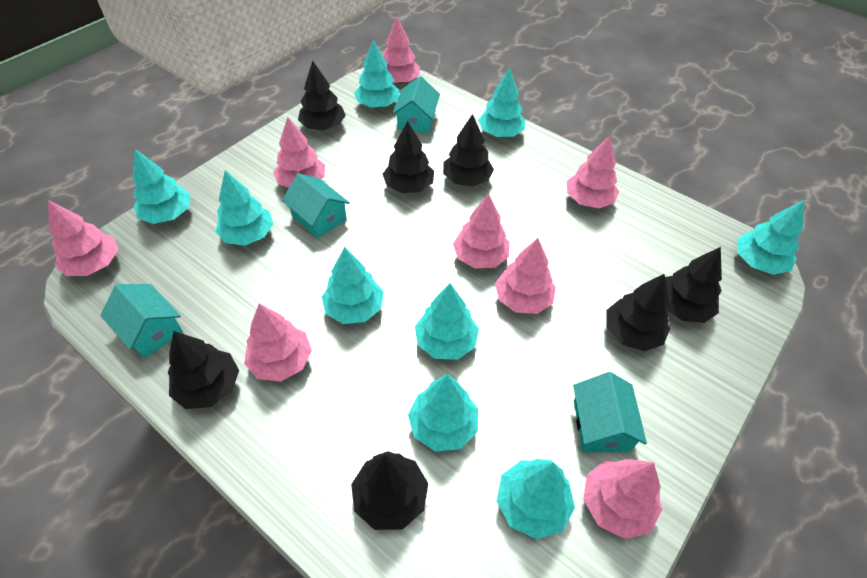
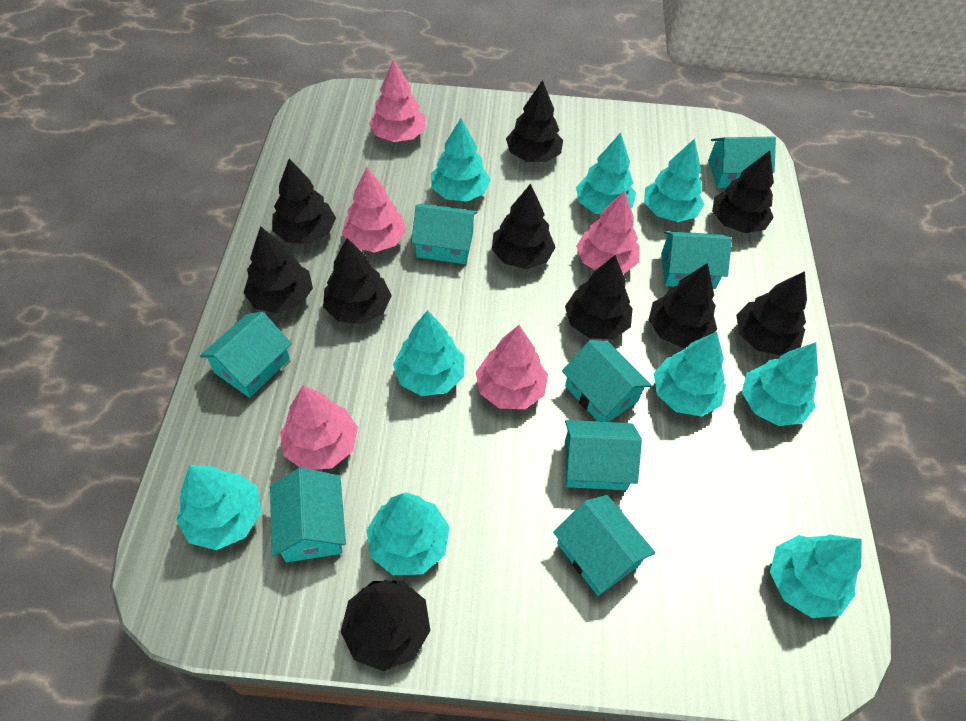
black tree: [168,331,239,409] [298,61,346,130] [351,451,428,530] [383,121,434,193] [443,114,494,187] [607,274,670,351] [665,247,722,323] = 7 -> [243,226,313,314] [272,159,336,244] [323,238,392,324] [341,580,430,671] [492,184,556,269] [506,80,563,162] [565,255,633,339] [649,263,717,348] [712,151,774,233] [736,271,807,356] = 10
pink tree: [48,200,118,276] [244,303,312,382] [273,117,325,188] [382,17,420,84] [453,193,510,268] [495,238,556,314] [567,135,619,208] [583,459,662,539] = 8 -> [280,385,358,470] [342,167,406,253] [369,59,426,142] [476,325,548,409] [576,190,640,274] = 5
turquoise house: [100,284,183,358] [282,173,350,238] [392,76,440,133] [573,372,647,452] = 4 -> [200,312,292,398] [270,467,346,562] [411,203,478,264] [553,495,655,596] [562,340,652,422] [565,420,642,490] [661,231,732,289] [708,136,776,188] = 8

